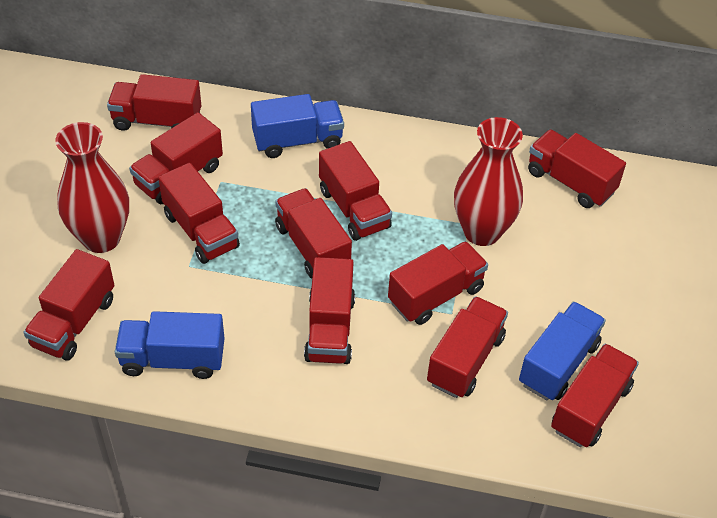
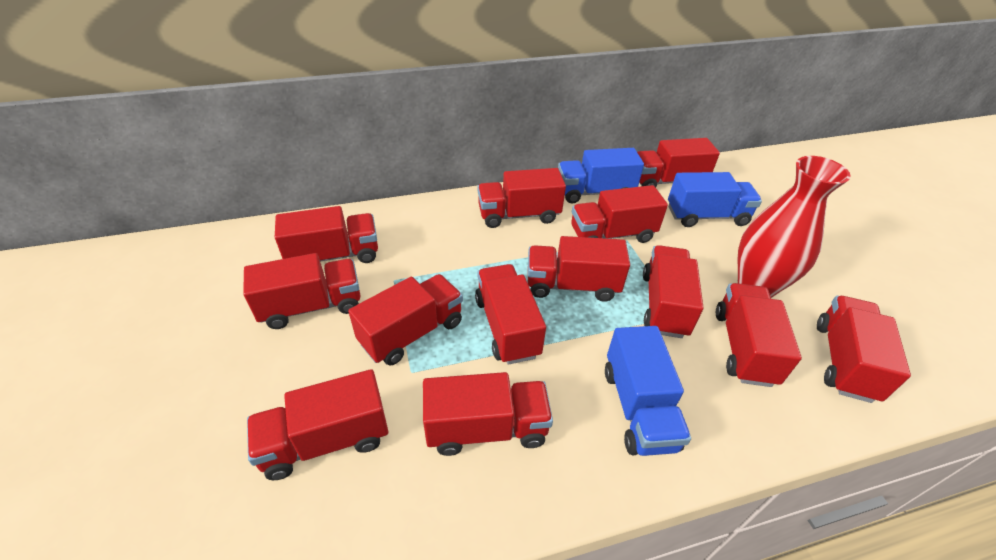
red truck: [24,249,114,361] [107,74,201,131] [129,112,223,204] [158,163,240,264] [275,188,352,279] [304,257,355,364] [319,141,392,241] [388,241,488,325] [427,296,508,398] [528,129,626,208] [551,344,639,447] = 11 -> [243,253,361,329] [247,369,388,480] [275,206,378,263] [348,274,463,366] [423,372,553,456] [475,264,546,365] [478,168,566,228] [528,236,630,302] [571,185,668,243] [637,138,720,187] [643,245,704,338] [716,283,802,387] [817,296,911,403] = 13
red vase: [55,122,129,253] [454,117,523,246] = 2 -> [738,156,851,298] = 1

